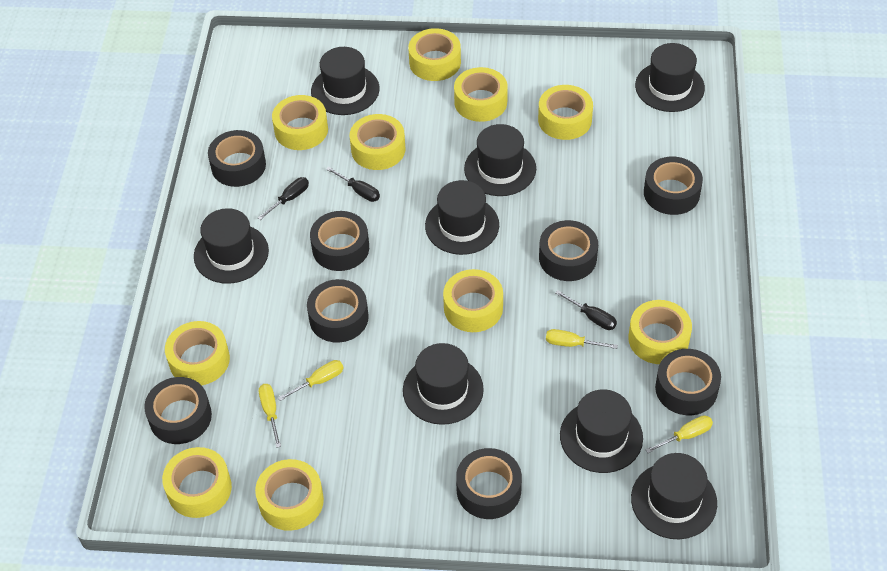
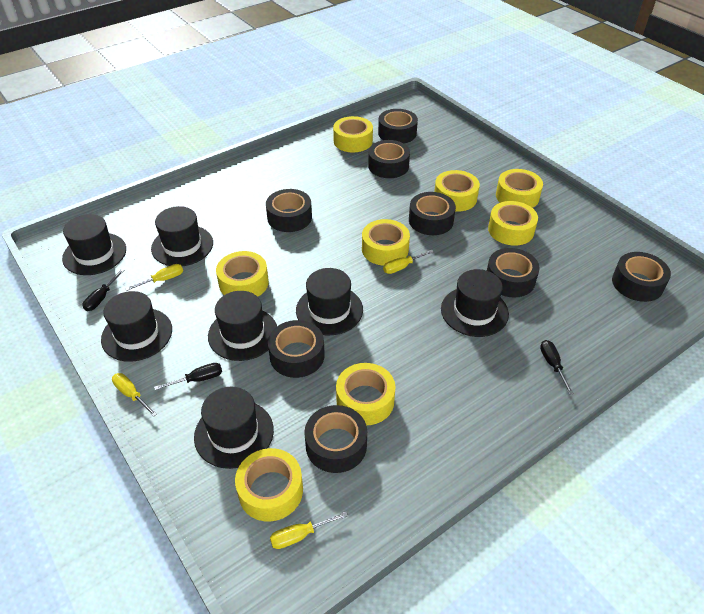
black hat: [194,208,269,284] [311,47,380,115] [403,343,484,425] [425,180,499,255] [464,124,536,196] [560,389,643,473] [631,453,717,539] [635,43,705,112] = 8 -> [62,214,126,275] [101,291,172,362] [151,206,213,266] [194,387,274,469] [208,291,277,361] [296,268,363,335] [441,269,509,337] = 7
yellow tape: [162,447,232,518] [165,321,230,385] [255,459,324,531] [272,95,328,150] [350,114,405,170] [408,28,461,81] [443,269,503,332] [454,67,508,122] [538,85,593,140] [628,300,692,364] = 10 -> [216,251,269,297] [235,448,303,521] [333,116,373,152] [336,363,396,425] [362,219,410,266] [434,170,480,212] [488,201,538,245] [496,169,543,208] = 8

